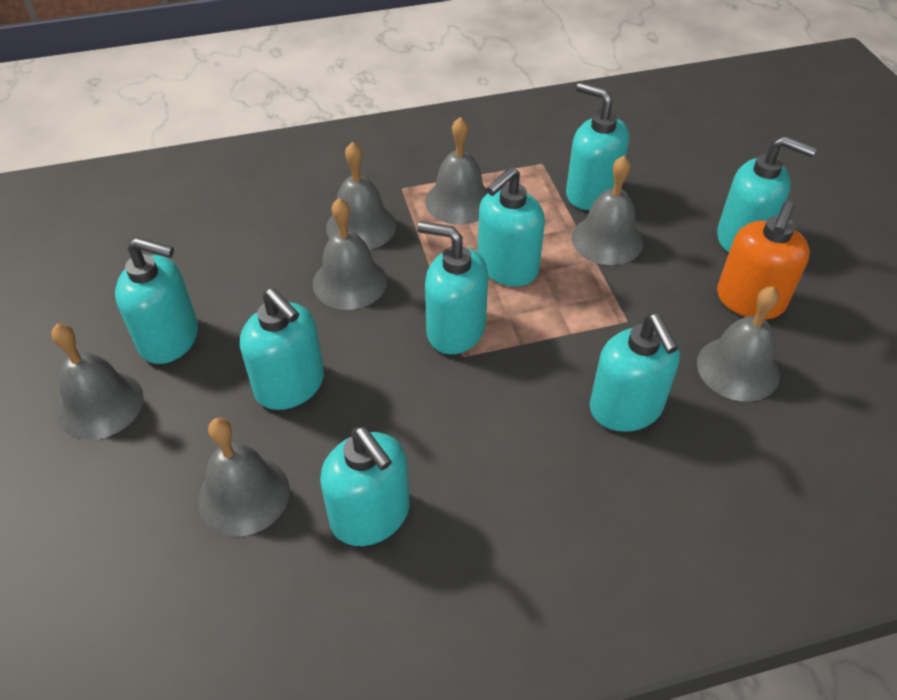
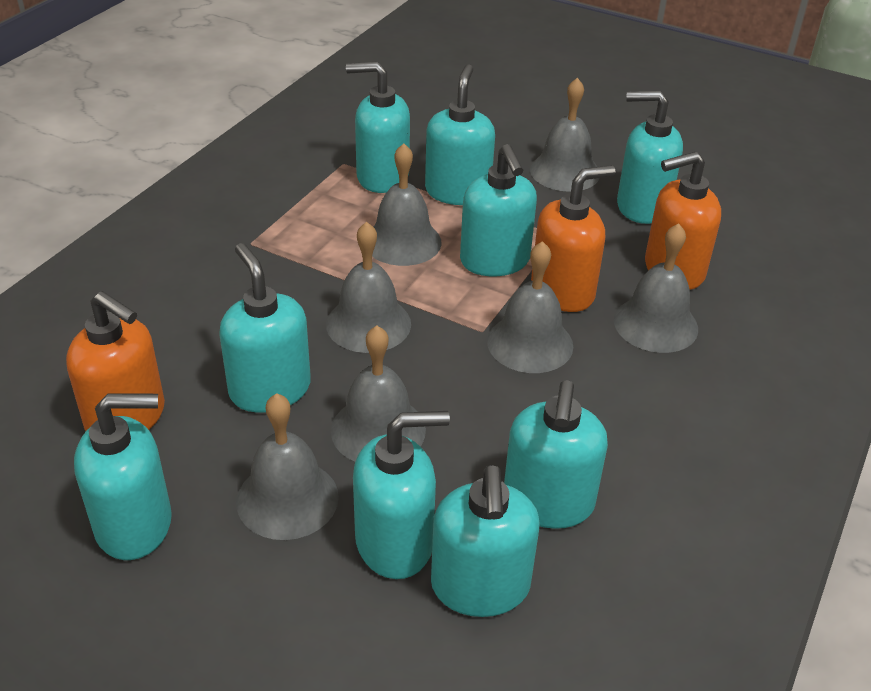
orange soap dispenser: [717,201,810,320] = 1 -> [66,291,165,431] [531,165,615,312] [645,151,721,290] = 3
turquoise soap dispenser: [115,237,198,364] [240,288,324,410] [320,427,410,546] [417,221,488,354] [477,167,545,286] [566,82,629,210] [590,314,680,432] [717,136,817,252] = 8 -> [74,394,172,560] [219,243,311,412] [346,62,410,193] [353,411,450,579] [425,64,495,205] [431,465,540,617] [460,144,537,276] [504,380,608,529] [617,90,683,224] = 9

